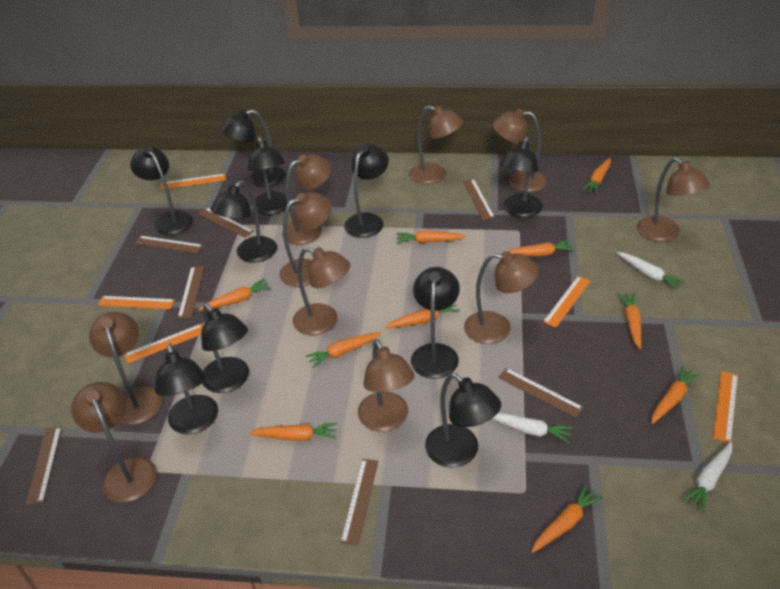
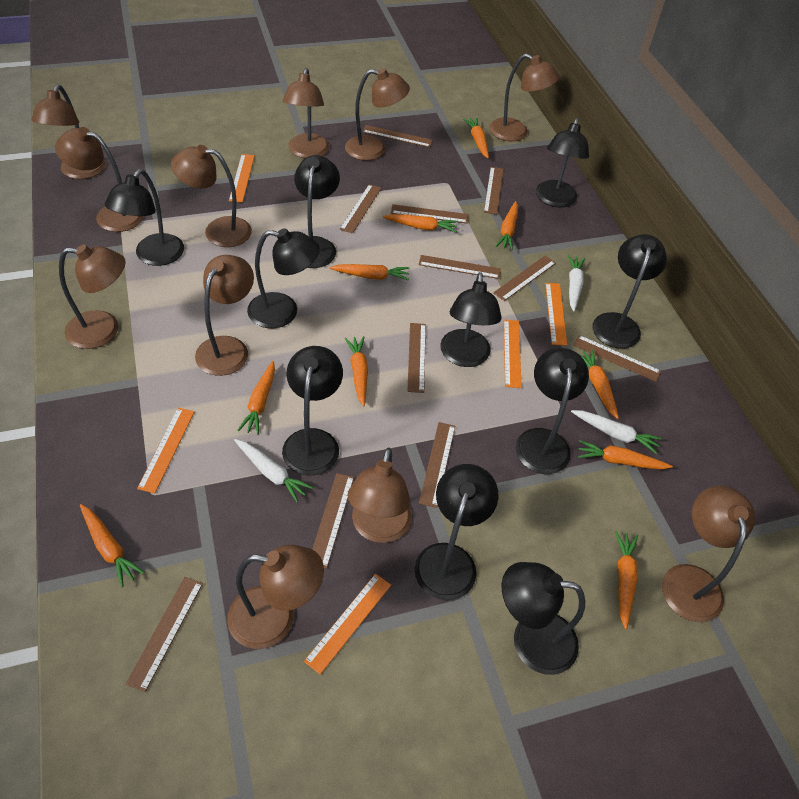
brown lamp: [71,382,157,502] [89,312,162,425] [279,192,332,287] [282,154,331,245] [293,247,350,335] [358,339,415,432] [409,105,463,184] [464,251,539,344] [493,109,547,193] [637,157,710,242] = 10 -> [31,84,106,179] [55,127,143,232] [59,245,126,349] [171,145,252,247] [195,255,254,376] [227,545,324,649] [282,68,329,158] [345,68,410,161] [347,448,412,543] [489,54,560,141] [662,486,755,622] = 11
brown ruler: [26,426,62,505] [134,236,203,253] [178,266,204,318] [198,207,254,238] [340,459,378,546] [463,179,495,220] [498,368,584,418] = 7 -> [126,577,203,692] [312,473,354,569] [340,184,381,234] [362,125,433,148] [391,204,468,223] [407,323,426,393] [419,255,501,279] [419,422,455,508] [484,167,503,215] [493,256,556,301] [573,335,661,382] = 11

